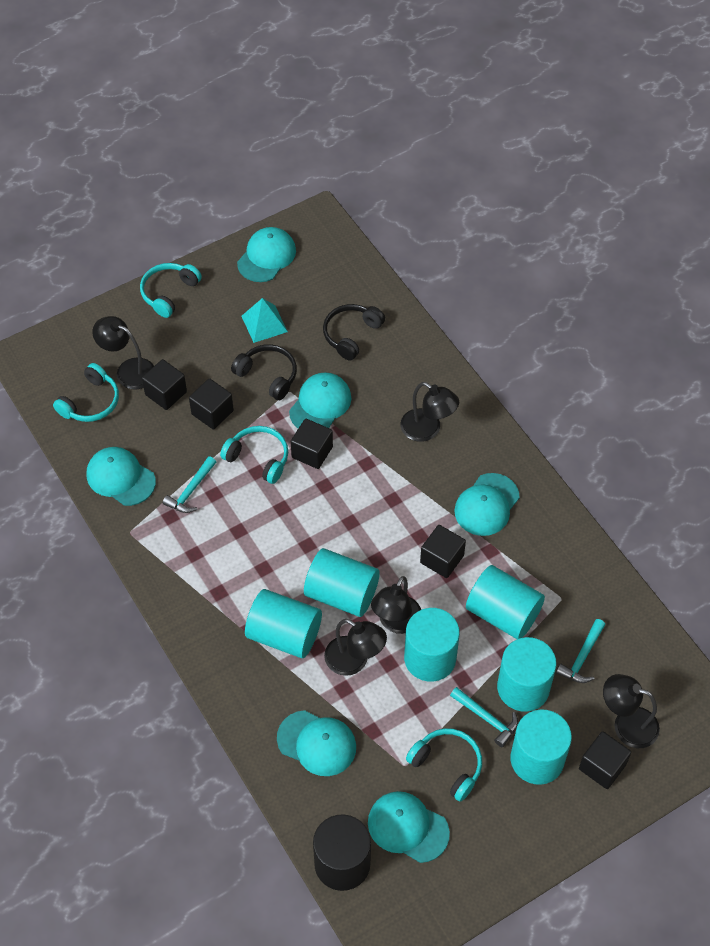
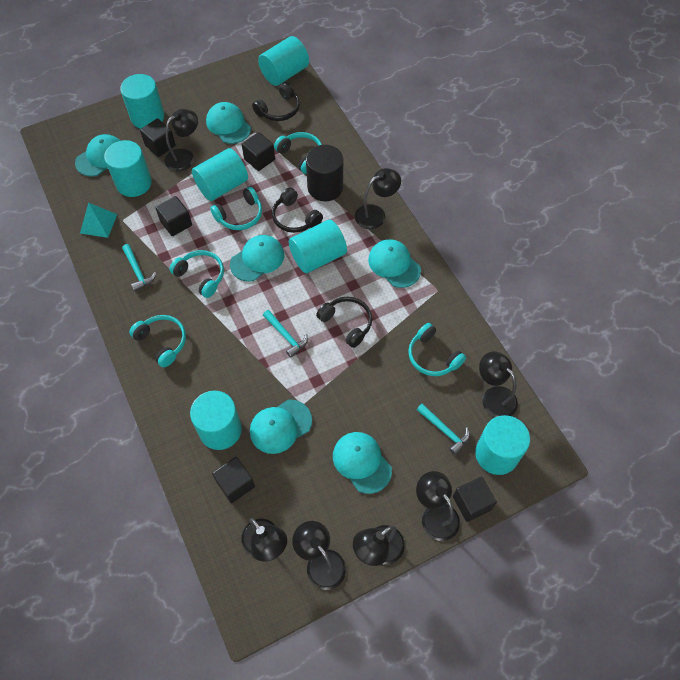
black headphones: [231,344,297,400] [323,304,385,360] = 2 -> [252,82,300,121] [272,187,323,233] [316,297,372,348] = 3
black lamp: [92,316,154,390] [324,619,387,676] [371,576,421,634] [401,382,459,442] [603,674,660,748] = 5 -> [165,109,198,172] [241,518,287,562] [292,521,346,590] [353,525,405,566] [355,168,401,229] [416,471,460,541] [479,351,518,417] = 7
turquoise cylinder: [245,589,322,658] [304,548,380,617] [404,608,460,682] [466,565,545,639] [497,637,557,712] [510,709,572,785] = 6 -> [104,140,152,197] [120,74,164,129] [190,391,242,450] [192,148,248,201] [258,36,309,86] [289,220,347,273] [475,415,530,475] = 7
turquoise headphones: [53,363,119,422] [140,263,202,318] [220,426,288,484] [406,728,482,802] = 4 -> [129,315,186,367] [169,250,224,298] [210,187,262,230] [274,132,322,174] [408,323,466,376] = 5

